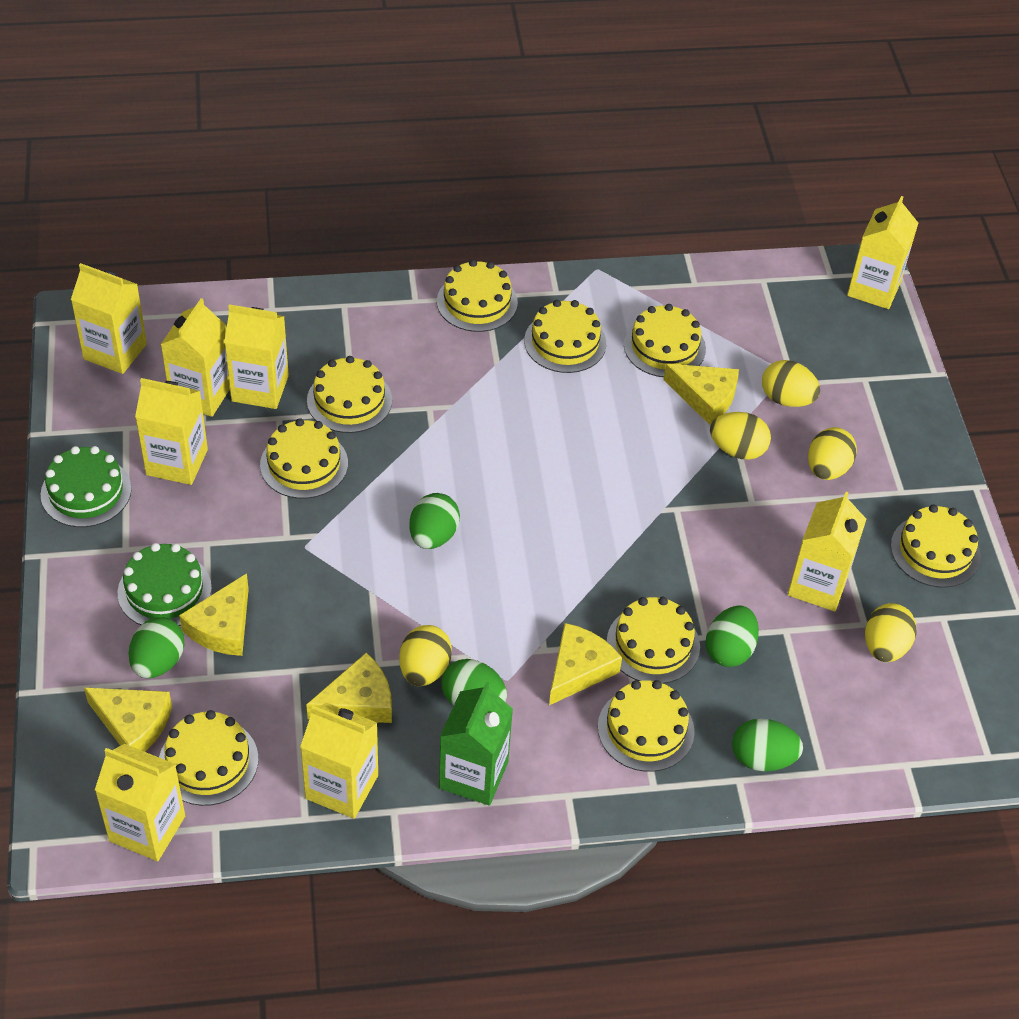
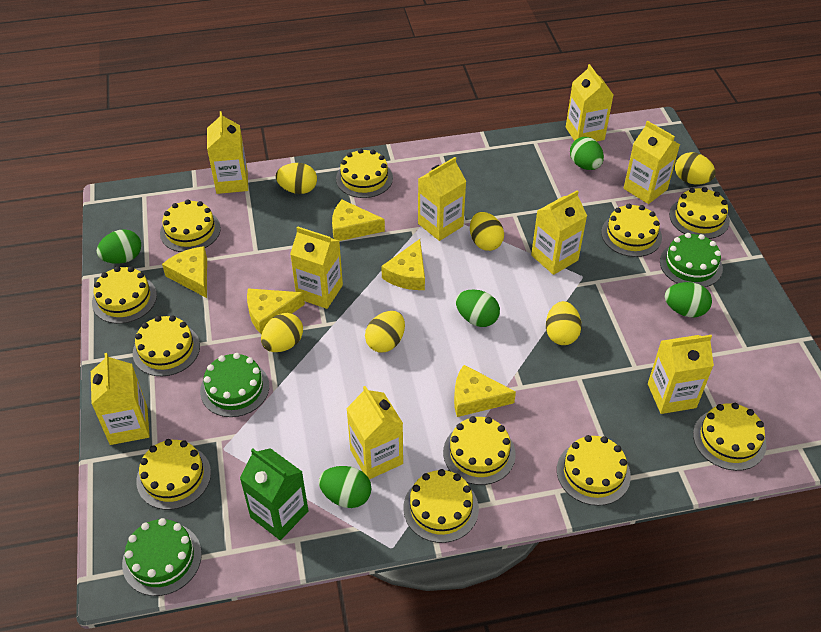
green cake: [41,446,132,527] [118,543,212,626] = 2 -> [122,518,202,596] [200,353,269,417] [660,233,723,287] = 3
yellow cake: [159,710,258,806] [260,418,348,499] [307,356,392,433] [437,260,518,332] [524,300,606,373] [598,680,695,772] [607,597,700,684] [624,304,706,377] [891,505,981,588] = 9 -> [92,266,157,324] [133,315,200,376] [136,439,211,510] [160,199,221,252] [336,149,393,198] [403,469,479,543] [443,416,516,485] [557,435,631,506] [601,204,662,257] [669,187,730,239] [693,403,766,471] = 11
yellow carton: [71,263,147,374] [95,744,185,861] [135,378,208,485] [160,298,230,417] [224,304,289,409] [300,702,378,819] [787,492,866,611] [847,196,918,309] = 8 -> [91,353,150,445] [207,111,248,194] [290,226,343,309] [346,386,403,479] [418,157,466,241] [531,190,587,275] [566,64,613,141] [623,121,680,204] [648,335,714,414] = 9
yellow egg: [399,625,452,686] [710,412,771,460] [762,360,820,407] [808,427,857,480] [865,603,917,662] = 5 -> [261,313,303,352] [276,163,317,194] [365,311,405,352] [470,212,504,251] [546,301,582,345] [675,152,716,184] = 6

